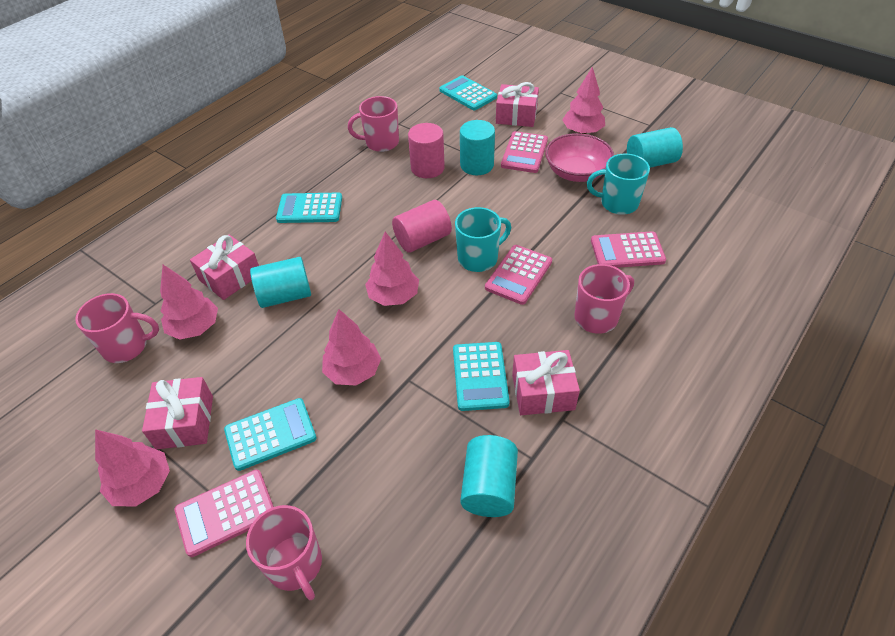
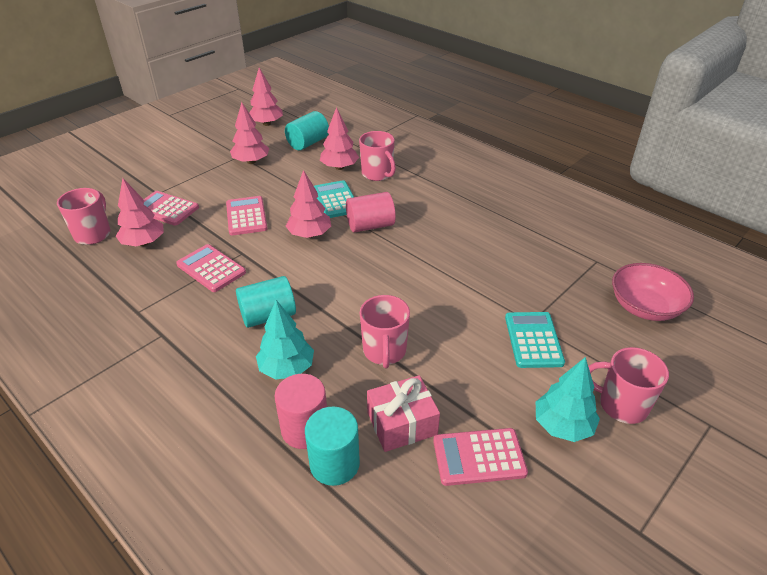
pink gift: [142,377,213,450] [190,234,259,300] [496,82,539,127] [512,350,580,415] = 4 -> [367,375,440,452] = 1
turquoise calculator: [224,398,316,471] [276,193,342,223] [440,75,497,110] [453,342,510,411] = 4 -> [314,180,354,218] [505,312,565,368] = 2
turquoise cylinder: [250,257,311,308] [460,120,495,175] [460,435,518,517] [627,127,683,168] = 4 -> [236,276,296,328] [285,111,329,150] [305,407,360,486] = 3
turquoise mug: [455,207,511,272] [587,154,650,215] = 2 -> none = 0
turquoise tree: none = 0 -> [256,300,314,380] [536,357,600,442] = 2

